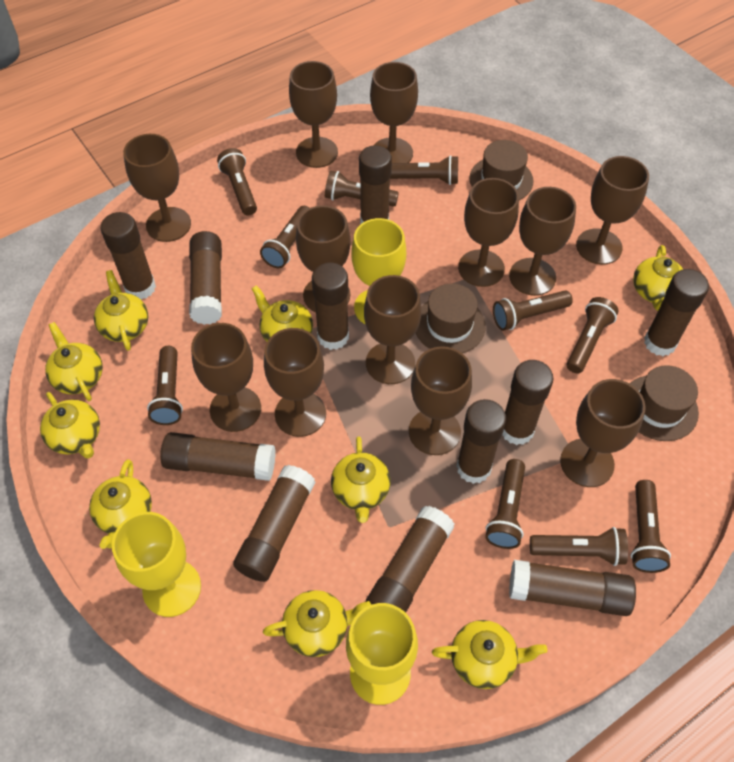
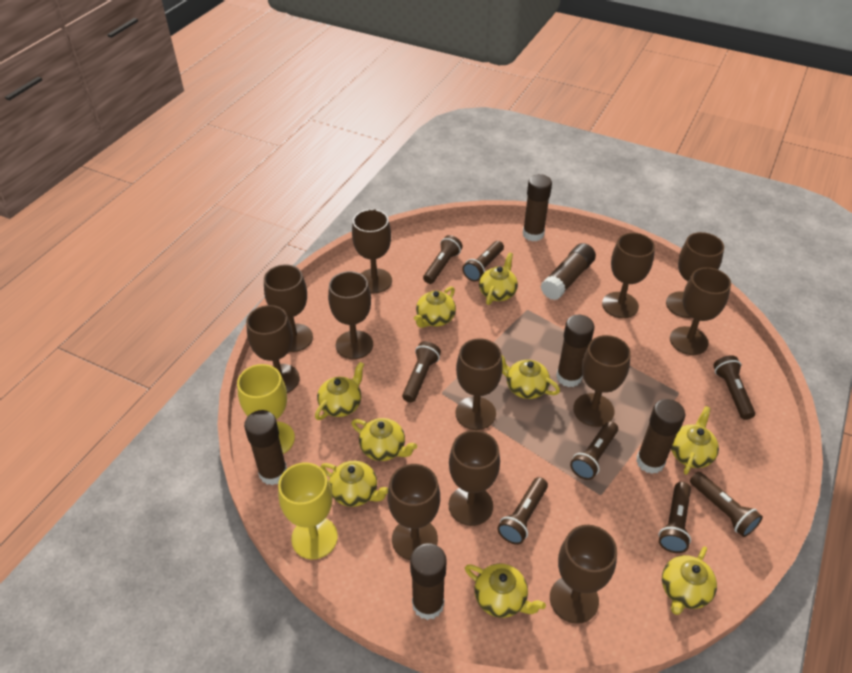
brown flashlight: [147,346,183,425] [217,148,257,215] [260,206,309,268] [325,171,399,207] [390,155,458,185] [485,459,525,549] [493,290,573,331] [530,527,628,566] [567,297,619,374] [631,480,671,573] = 10 -> [402,341,441,403] [423,235,463,284] [462,241,504,282] [497,477,548,545] [570,421,618,480] [658,482,691,553] [690,472,763,537] [713,355,755,420] = 8
brown glue stick: [101,212,156,299] [160,432,276,481] [189,231,222,325] [233,465,316,582] [312,263,349,350] [359,145,392,224] [366,506,455,612] [456,399,506,484] [502,360,553,445] [509,560,636,616] [644,269,709,356] = 11 -> [244,410,287,485] [410,543,447,620] [523,174,552,241] [541,243,596,300] [556,315,594,387] [636,399,685,474] = 6
brown hat: [416,283,486,353] [469,140,533,200] [630,365,699,441] = 3 -> none = 0
yellow goblet: [112,512,201,617] [346,603,418,705] [351,218,406,325] = 3 -> [237,364,295,454] [278,463,338,559] = 2

